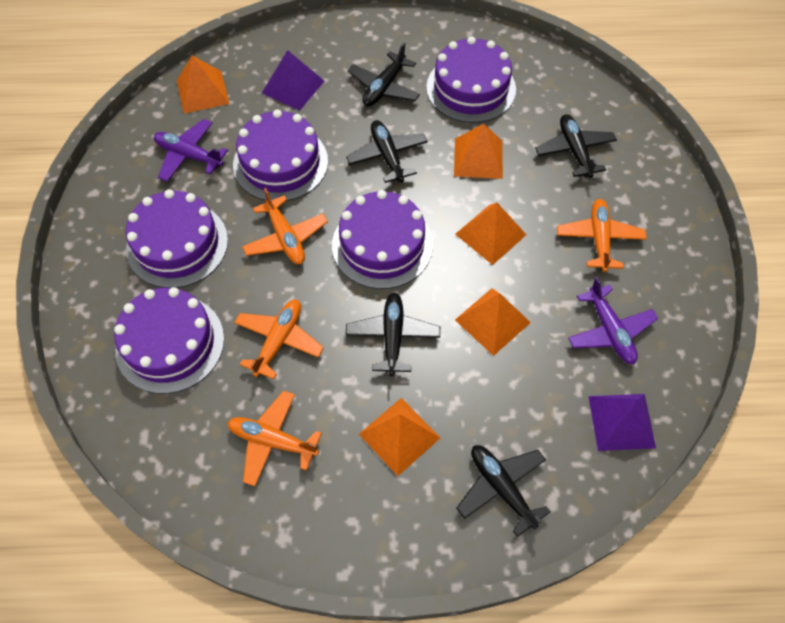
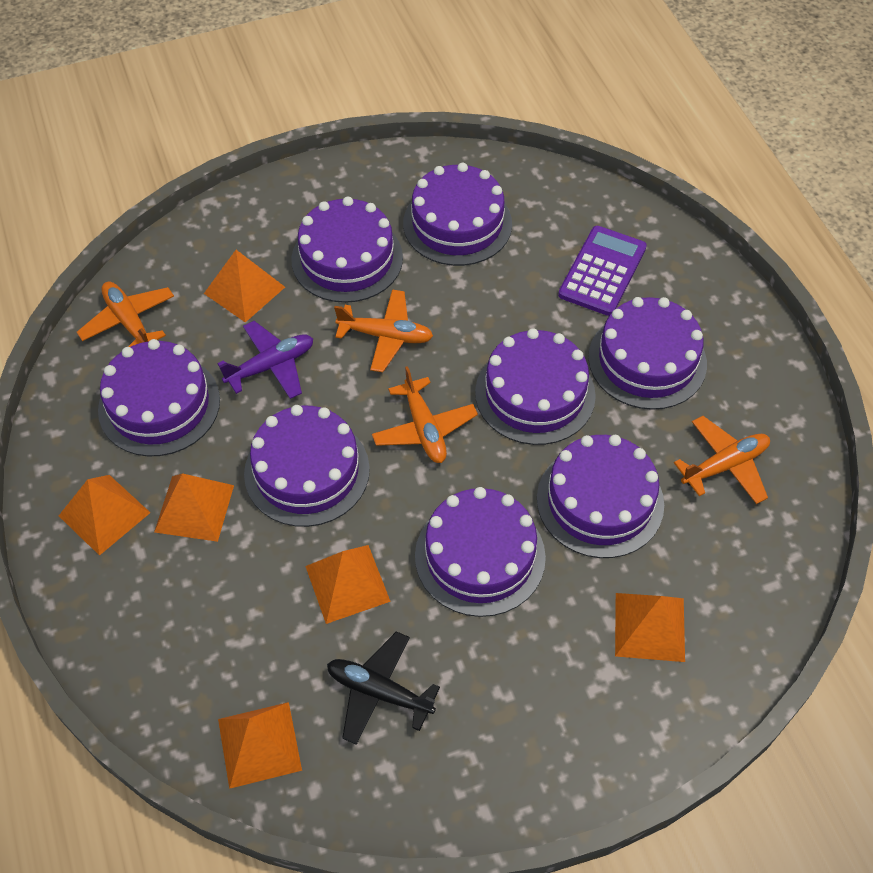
black plane: [346,120,428,183] [346,293,440,376] [348,43,420,106] [456,445,550,537] [535,114,617,178] = 5 -> [327,631,440,745] = 1
orange pyramid: [177,56,229,114] [359,398,440,476] [454,124,503,179] [455,203,527,265] [455,288,531,356] = 5 -> [59,475,150,556] [154,473,234,542] [204,250,285,322] [218,702,302,789] [305,545,391,624] [615,593,685,662] = 6
purple cake: [114,287,224,394] [126,189,228,288] [233,109,328,201] [332,190,433,289] [426,36,516,123] = 5 -> [98,339,220,456] [244,405,370,527] [291,197,403,303] [403,163,512,266] [415,487,546,617] [475,328,596,445] [537,435,664,558] [588,297,707,410] = 8
purple calculator: none = 0 -> [558,226,647,316] = 1
purple plane: [154,119,228,182] [568,277,658,364] = 2 -> [217,321,313,399] = 1
purple pyramid: [262,50,324,111] [588,394,656,451] = 2 -> none = 0

